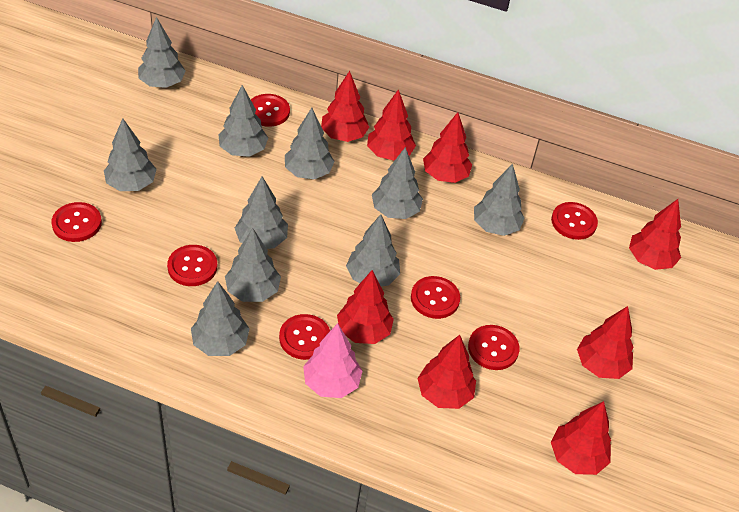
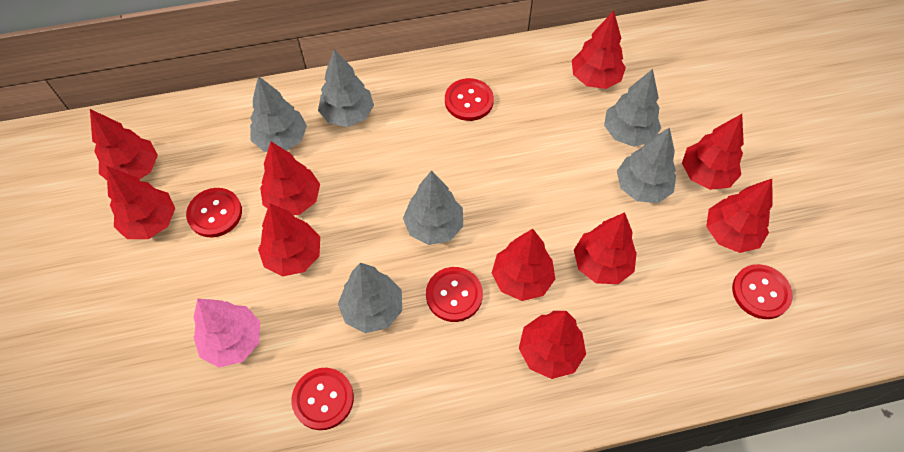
grey tree: [104,118,157,191] [138,17,186,88] [191,281,250,356] [218,85,268,157] [225,228,281,302] [235,176,288,249] [285,108,335,180] [346,214,400,286] [372,147,423,219] [474,164,525,236] = 10 -> [250,76,307,152] [318,49,374,127] [338,263,402,333] [403,170,463,245] [604,69,661,147] [617,128,676,203] = 6
red button: [51,202,102,242] [167,245,217,286] [251,94,290,127] [279,314,330,360] [411,276,460,319] [468,325,520,370] [551,202,598,240] = 7 -> [186,188,242,237] [291,368,354,430] [426,267,483,322] [445,78,494,121] [732,264,793,319] = 5
red tree: [321,71,369,142] [337,270,394,344] [367,89,416,160] [418,335,476,409] [423,112,472,183] [551,401,611,475] [577,306,634,379] [629,199,681,270] = 8 -> [90,109,158,180] [106,166,175,239] [258,203,320,277] [260,142,320,215] [492,229,555,301] [519,311,586,379] [572,11,626,89] [574,212,637,284] [682,114,744,190] [706,179,773,253] = 10

